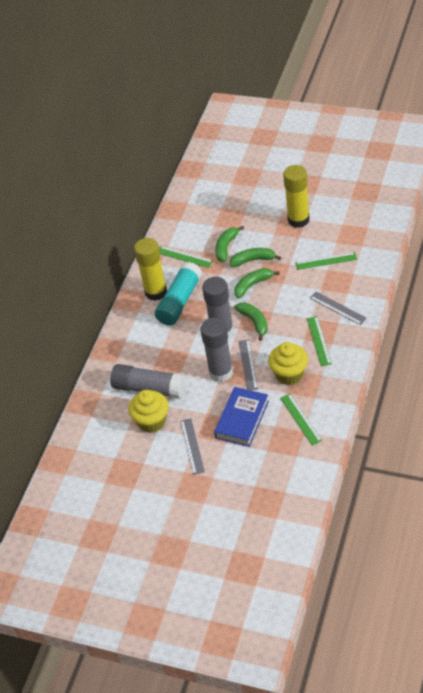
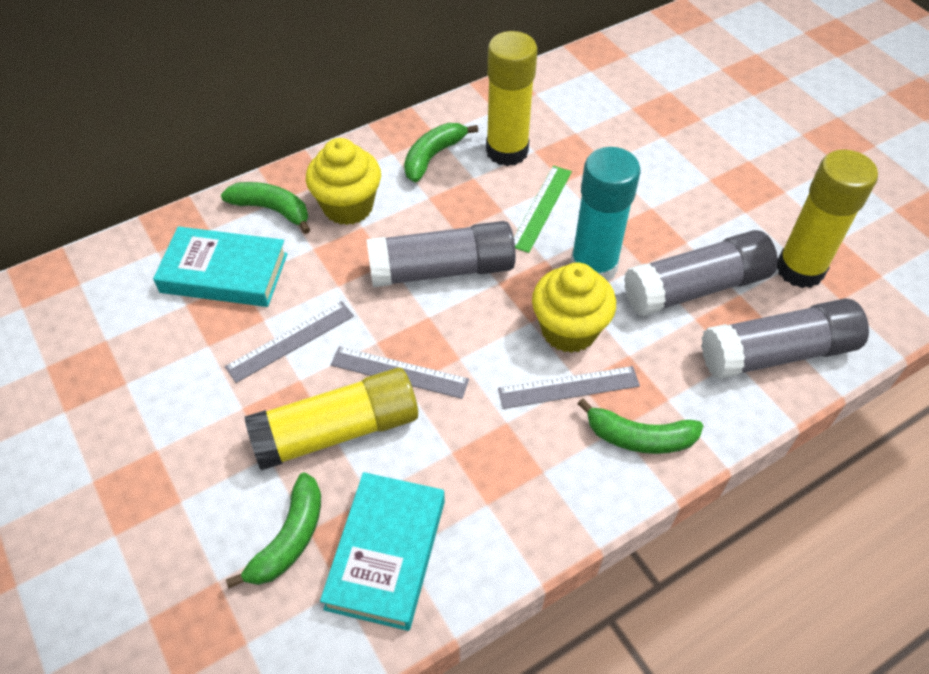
blue book: [214,387,269,447] = 1 -> none = 0
green ruler: [159,246,213,268] [280,394,323,446] [295,252,357,270] [307,316,332,366] = 4 -> [514,166,572,253] = 1
turquoise book: none = 0 -> [153,226,288,307] [320,472,445,631] = 2
yellow glue stick: [134,238,167,301] [283,165,310,228] = 2 -> [244,368,418,471] [486,31,537,166] [777,149,878,288] = 3

